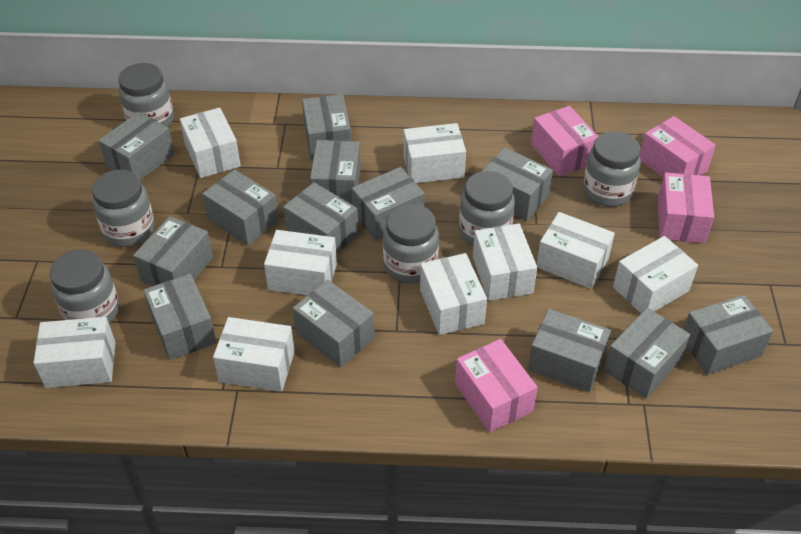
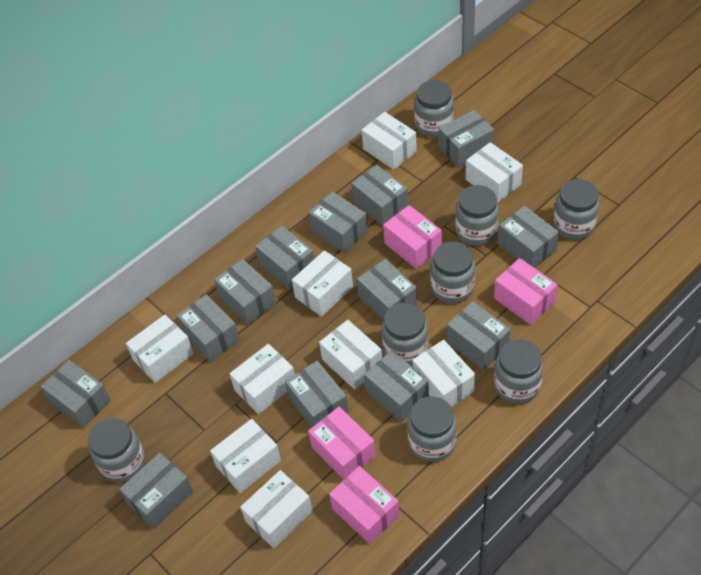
grey jar: [50,249,119,323] [92,170,155,247] [118,63,174,127] [383,204,439,284] [459,171,515,246] [583,131,641,207] = 6 -> [88,418,145,482] [382,303,428,365] [407,396,457,462] [414,80,454,137] [431,241,475,303] [455,185,499,246] [494,339,544,404] [553,179,600,240] = 8

